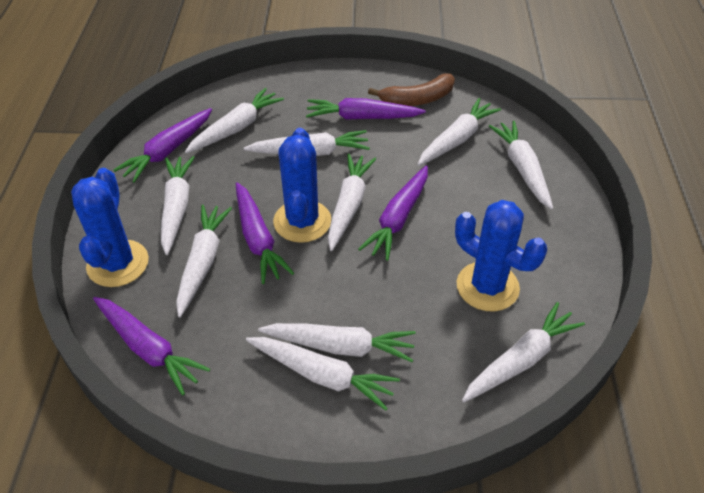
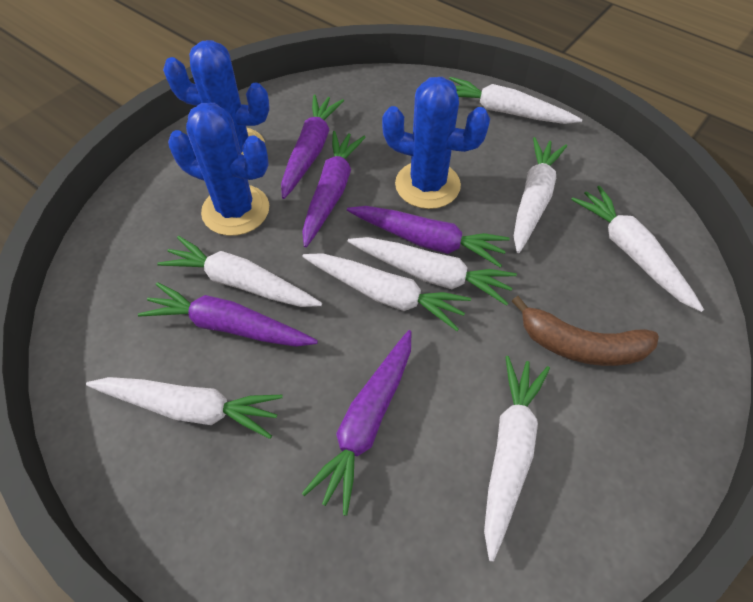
white carrot: [161,156,195,255] [176,205,232,318] [185,88,284,153] [244,130,370,156] [246,337,400,411] [258,323,416,362] [328,154,376,251] [417,98,501,166] [462,302,585,402] [489,121,553,209] = 10 -> [86,377,283,439] [157,236,322,307] [302,253,471,331] [348,237,517,306] [449,77,582,124] [484,356,550,562] [514,137,567,253] [571,186,704,312] = 8

